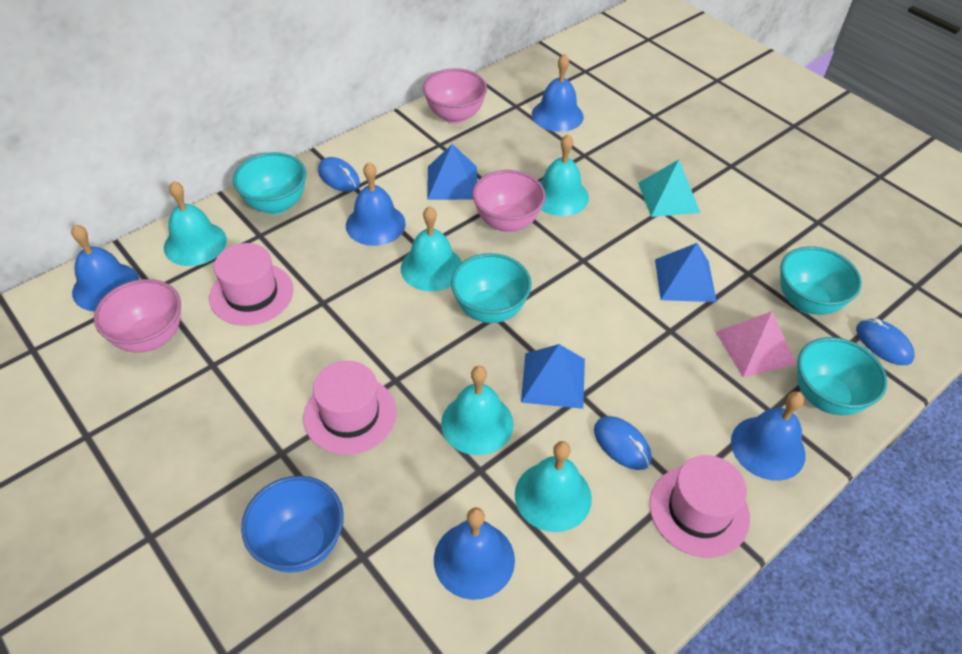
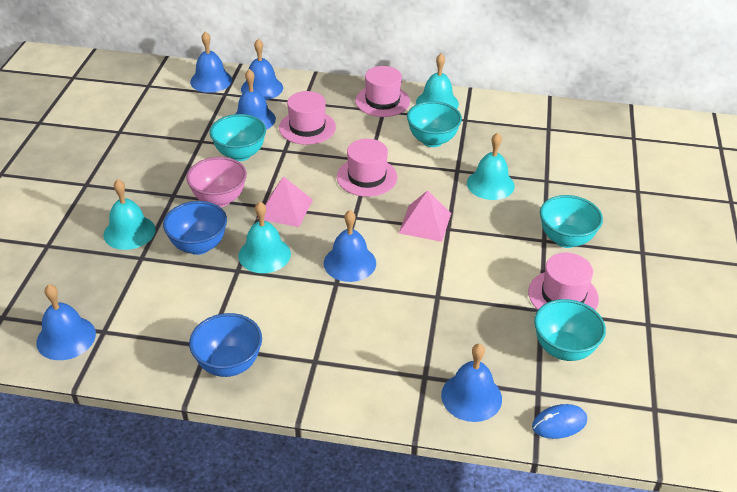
blue bell: [71,225,139,311] [346,162,406,246] [434,507,515,600] [532,54,584,132] [731,391,806,481] = 5 -> [36,284,96,360] [190,31,232,93] [235,69,276,130] [241,39,283,100] [324,210,376,282] [441,344,502,422] = 6
blue bowl: [241,476,344,573] = 1 -> [163,201,227,255] [189,313,262,377] = 2
blue mouse: [318,157,360,192] [594,416,652,470] [856,319,915,365] = 3 -> [532,404,587,439] = 1
blue pyramid: [427,144,477,200] [521,344,585,409] [655,243,717,302] = 3 -> none = 0
pink bowl: [94,279,181,353] [423,68,487,124] [472,170,546,232] = 3 -> [186,157,247,207] = 1
pink hat: [209,243,293,326] [303,361,397,455] [649,455,750,558] = 3 -> [279,91,336,145] [337,139,397,197] [355,66,410,117] [528,253,599,310] = 4
pink pyramid: [716,311,796,377] = 1 -> [264,176,313,227] [399,190,451,242] = 2
turquoise bell: [164,181,227,266] [401,206,462,292] [441,366,514,455] [515,441,592,532] [540,134,589,216] = 5 -> [103,179,156,250] [238,202,291,273] [416,53,459,109] [467,133,515,200] = 4
turquoise pyramid: [638,160,700,217] = 1 -> none = 0

